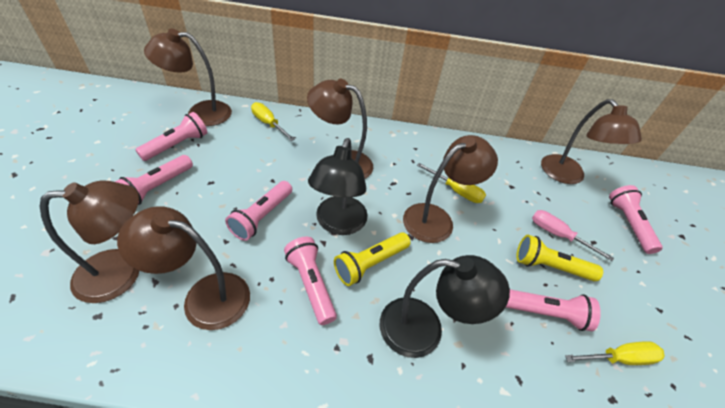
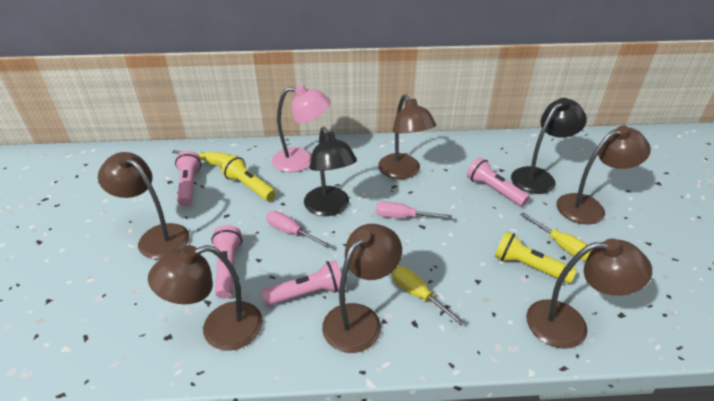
pink flashlight: [115,155,193,205] [135,112,208,161] [225,181,292,241] [284,237,337,325] [506,289,601,331] [609,185,663,254] = 6 -> [175,151,202,207] [211,225,242,299] [262,260,342,306] [467,157,530,206] = 4
pink lamp: none = 0 -> [272,85,331,172] = 1
pink screwdriver: [532,210,614,261] = 1 -> [266,211,332,249] [376,201,452,219] = 2

